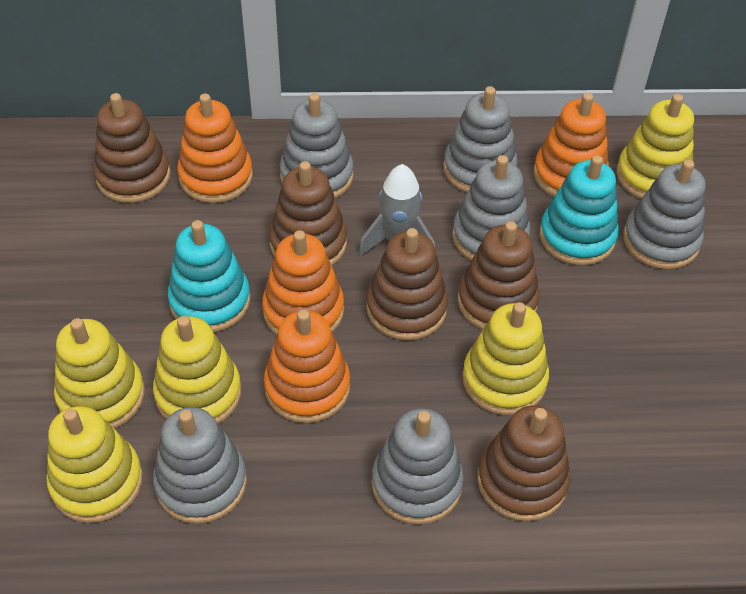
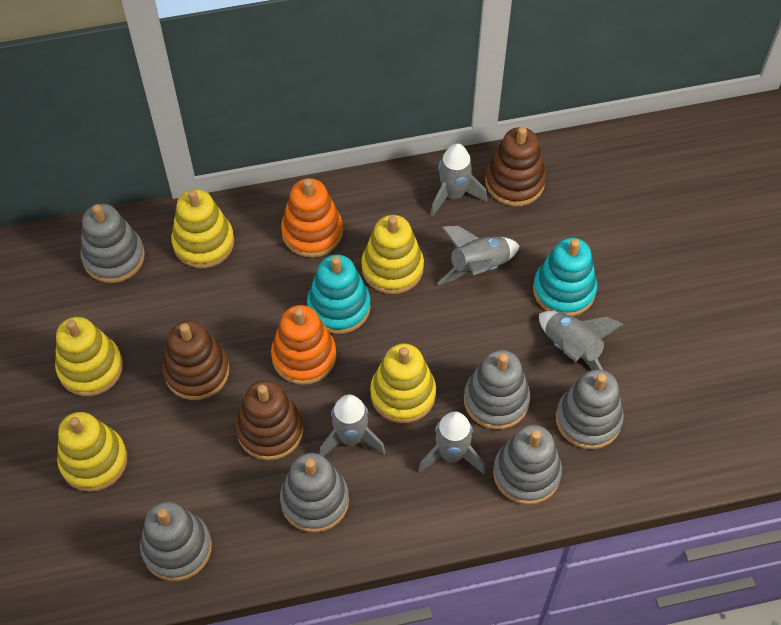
brown stacking toy: [94,93,171,203] [269,161,347,266] [366,228,448,340] [457,221,540,330] [477,405,570,521] = 5 -> [163,321,229,400] [236,380,303,460] [485,127,546,206] = 3
grey rocket: [359,164,435,256] = 1 -> [319,394,386,457] [418,412,485,474] [430,143,487,217] [438,226,520,285] [539,311,623,370] = 5
orange stacking toy: [177,93,253,203] [262,230,344,335] [264,310,350,423] [534,93,609,197] = 4 -> [271,305,336,385] [281,178,343,258] = 2

